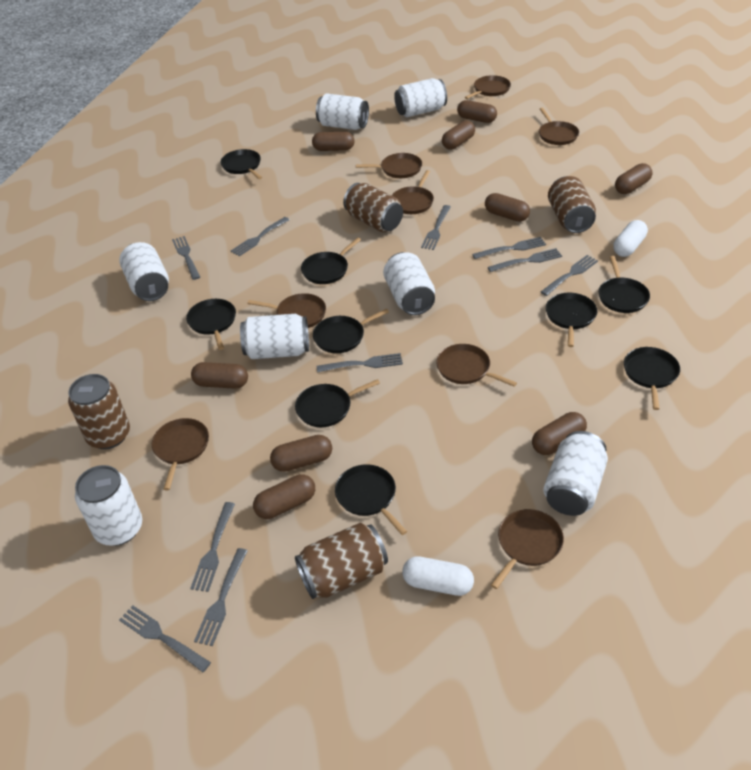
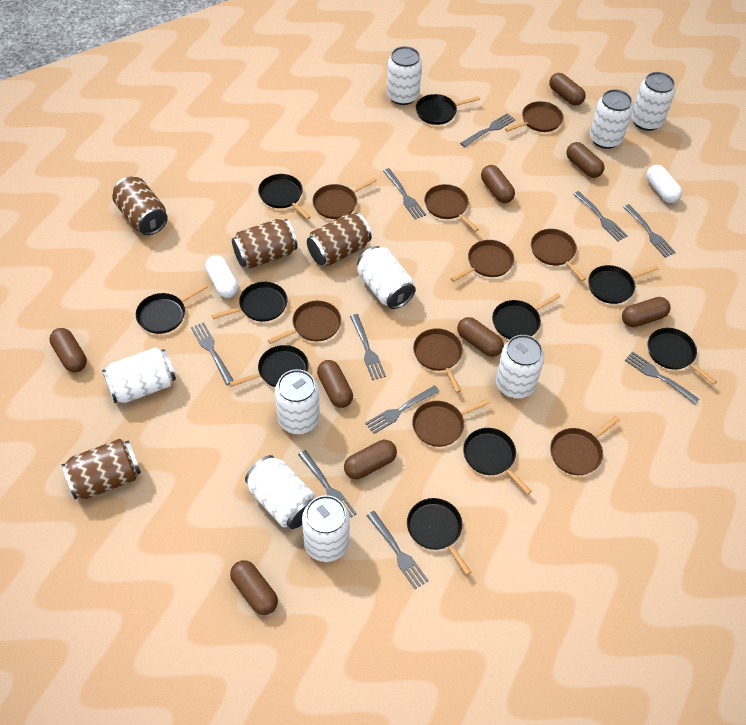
black pan: [186,299,236,350] [221,149,262,179] [295,379,380,427] [301,238,361,284] [313,309,389,353] [335,464,407,535] [546,293,597,347] [599,256,650,313] [624,347,680,410] = 9 -> [136,284,208,334] [211,282,288,322] [229,345,309,387] [258,174,311,220] [407,498,471,575] [416,94,480,125] [463,428,532,494] [492,293,561,339] [588,265,659,304] [647,328,717,385] = 10
brown pan: [152,418,209,490] [248,293,326,328] [356,153,422,178] [392,170,434,214] [436,344,517,387] [465,75,511,99] [491,509,564,589] [539,108,579,145] = 8 -> [268,301,341,344] [312,177,377,219] [412,399,491,447] [413,328,463,393] [424,184,479,232] [451,240,514,282] [505,101,564,132] [531,229,586,281] [550,416,620,475] = 9
white can: [75,465,142,546] [119,242,169,301] [240,314,309,359] [316,93,369,130] [383,252,435,315] [394,78,447,117] [543,431,608,516] = 7 -> [102,347,176,403] [245,455,316,529] [275,369,320,434] [302,495,350,562] [357,246,416,309] [387,46,422,105] [496,335,544,398] [590,89,633,149] [631,72,675,131] = 9

